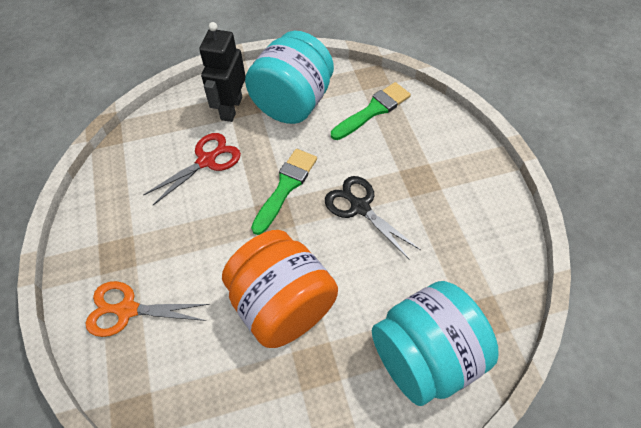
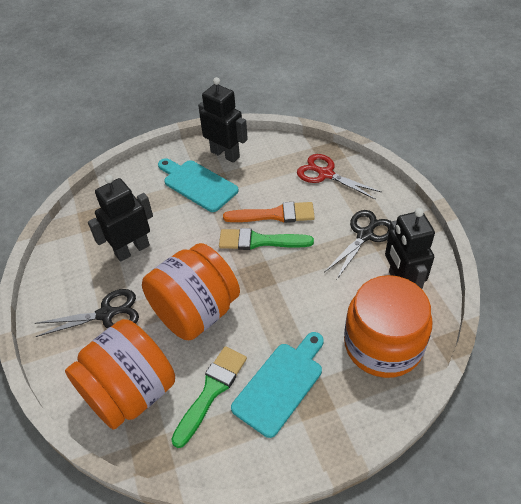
black robot: [199,22,245,122] = 1 -> [88,175,153,262] [198,77,248,163] [385,208,435,289] = 3
black scissors: [325,176,421,260] = 1 -> [35,289,139,337] [325,210,392,279] = 2
orange brush: none = 0 -> [223,202,315,223] = 1
orange jar: [222,230,338,348] = 1 -> [65,319,175,430] [142,243,240,340] [344,275,433,378] = 3
orange scissors: [86,281,210,337] = 1 -> none = 0
turquoise cutting board: none = 0 -> [158,158,239,212] [231,332,324,438] = 2
turquoise jar: [245,31,334,124] [372,281,498,406] = 2 -> none = 0

